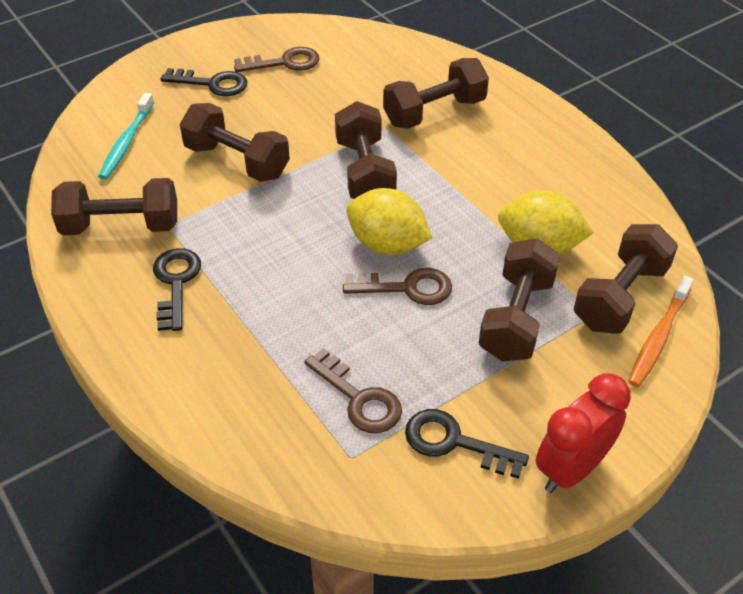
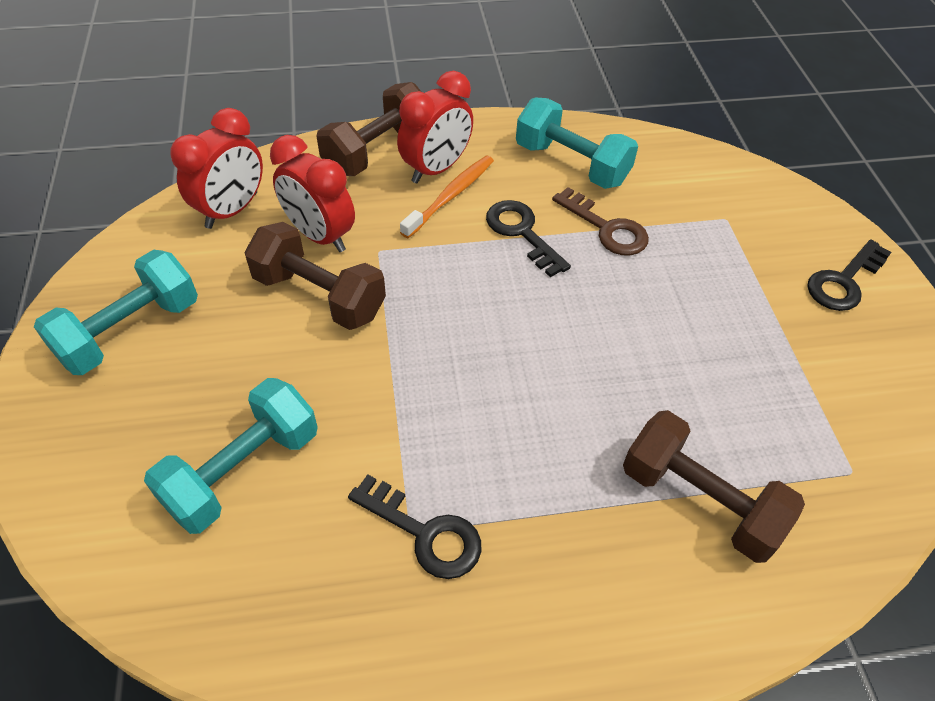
brown dumbbell: [51,178,177,235] [180,103,290,182] [335,101,397,199] [383,58,489,129] [478,238,560,362] [574,224,678,334] = 6 -> [244,222,386,330] [316,82,421,176] [623,410,805,563] = 3
brown key: [234,47,319,72] [304,348,402,433] [343,268,452,305] = 3 -> [552,187,649,256] = 1
red clock: [536,373,631,493] = 1 -> [170,108,263,229] [270,135,355,252] [397,71,473,183] = 3
turquoise dumbbell: none = 0 -> [34,250,198,375] [144,378,317,534] [516,97,638,189] = 3
turquoise toothbrush: [98,93,154,180] = 1 -> none = 0
yellow lemon: [346,188,432,255] [498,191,593,254] = 2 -> none = 0

